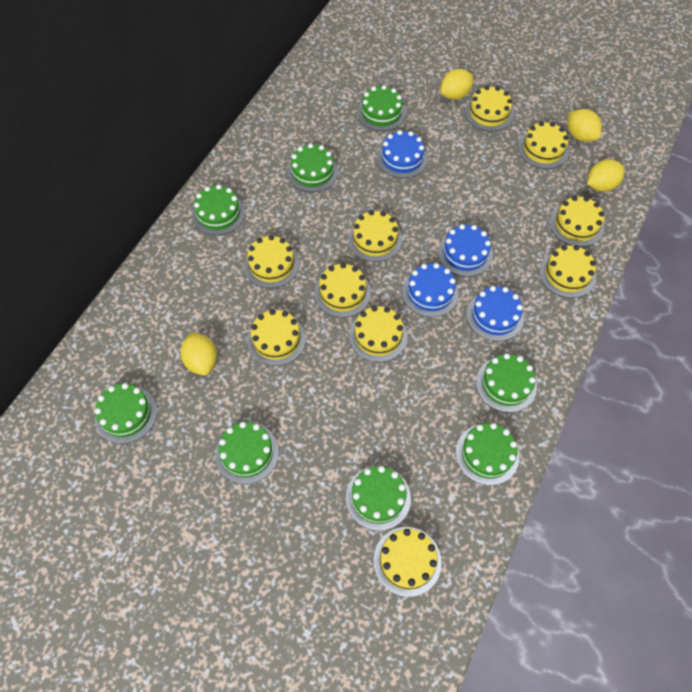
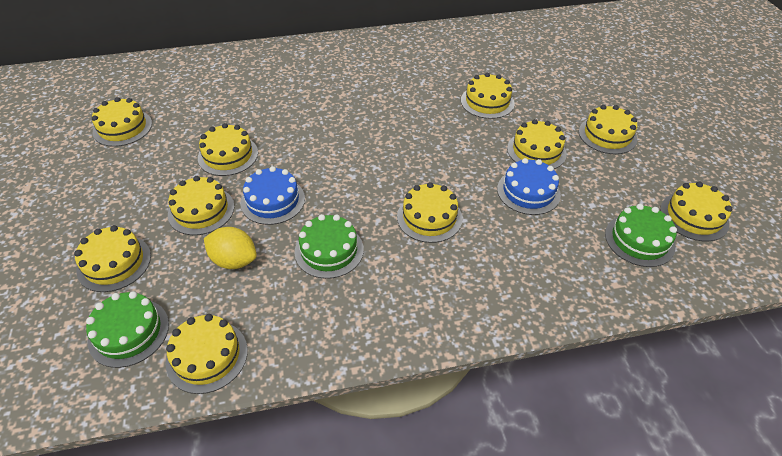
blue cake: [377,130,428,178] [402,263,459,317] [438,224,493,277] [467,286,524,341] = 4 -> [241,166,305,225] [497,158,561,215] = 2
green cake: [95,383,157,444] [192,185,245,235] [216,422,279,484] [287,143,338,192] [346,466,411,531] [357,85,406,131] [456,423,519,485] [476,353,537,413] = 8 -> [86,291,169,368] [295,214,364,279] [605,204,677,267] = 3
yellow lemon: [181,332,217,376] [440,69,474,100] [568,109,602,142] [587,159,625,192] = 4 -> [204,227,257,269] = 1

